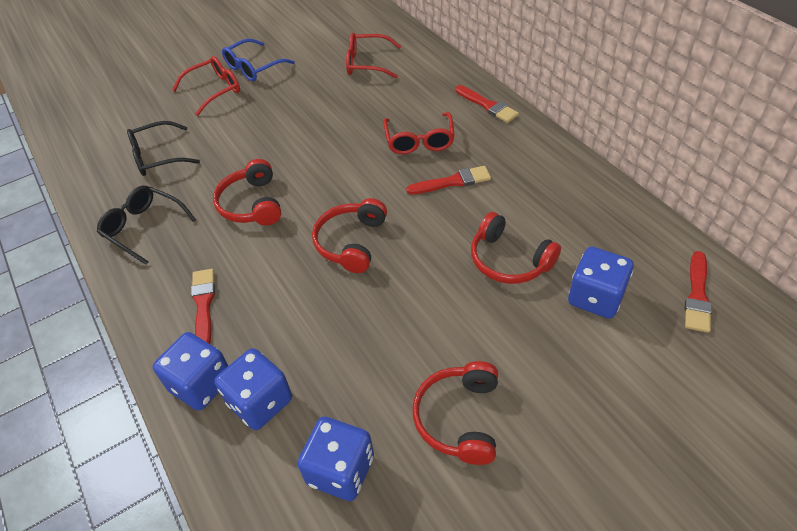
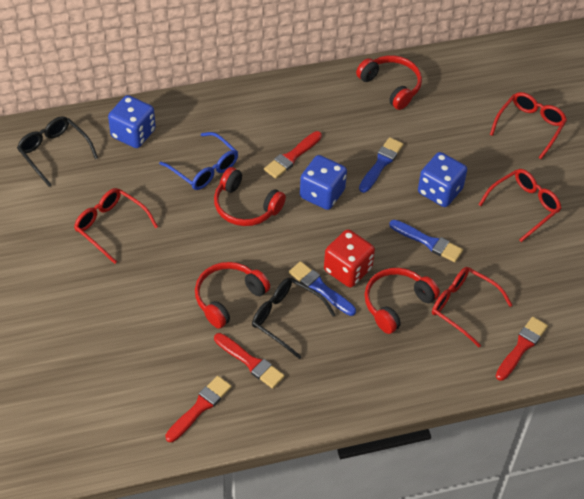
blue brush: none = 0 -> [289,261,356,316] [359,137,403,193] [389,220,463,262] = 3
blue dice: [153,332,228,411] [215,348,292,430] [297,417,374,501] [568,247,634,319] = 4 -> [108,95,156,148] [300,155,347,210] [418,152,467,207] = 3
red dice: none = 0 -> [324,229,375,288] = 1
red glasses: [172,56,240,116] [346,33,401,78] [383,112,455,154] = 3 -> [74,188,158,264] [432,267,512,347] [478,169,562,242] [490,92,567,159] = 4

